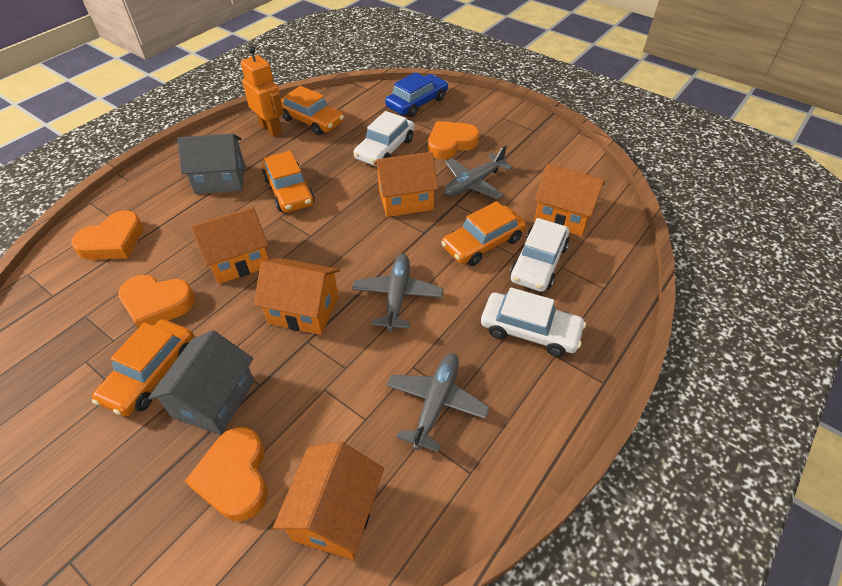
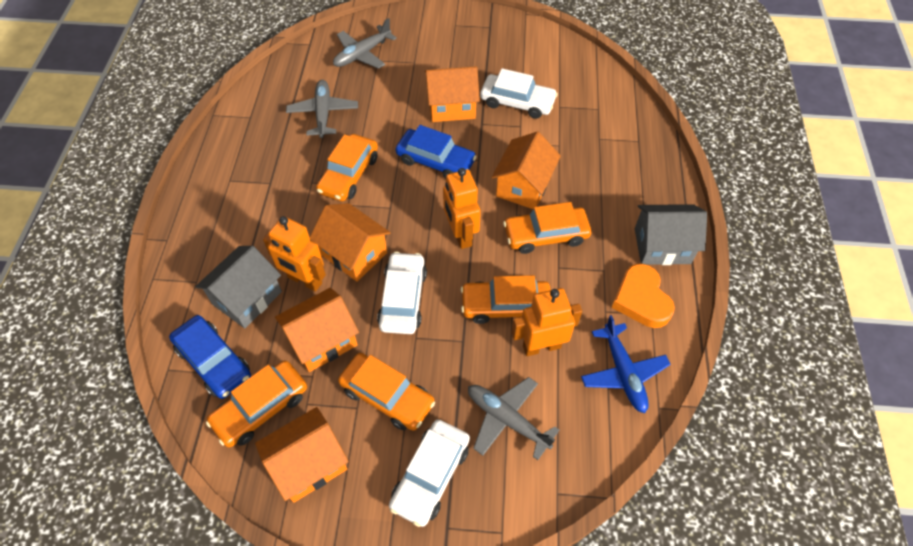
blue car: [385,72,448,117] = 1 -> [169,315,251,399] [395,125,477,179] = 2
blue plane: none = 0 -> [581,315,671,413] = 1
orange car: [92,319,194,417] [262,151,315,213] [281,86,344,135] [441,201,526,266] = 4 -> [206,361,307,448] [316,134,378,201] [338,353,435,431] [461,275,551,324] [503,202,591,254] = 5
orange heart: [71,210,144,260] [118,275,195,328] [185,427,268,521] [428,121,479,159] = 4 -> [612,264,675,328] = 1
orange robot: [241,46,284,137] = 1 -> [263,216,326,292] [443,168,481,249] [511,288,582,356] = 3

